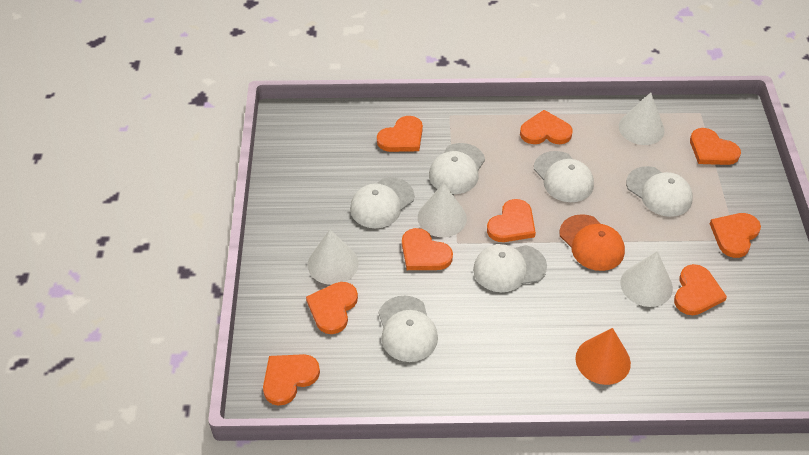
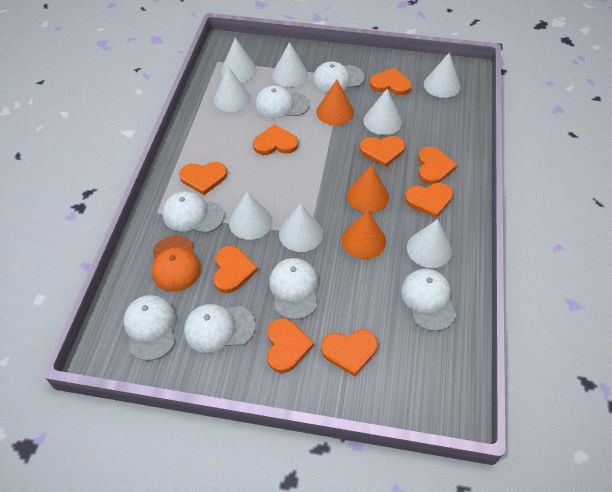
orange cone: [576,328,631,385] = 1 -> [316,80,354,125] [342,210,386,259] [347,165,389,213] = 3
white cap: [350,177,414,228] [378,296,438,362] [429,143,485,194] [473,244,547,292] [534,151,594,202] [626,166,693,217] = 6 -> [124,295,176,361] [163,191,224,233] [184,304,256,353] [255,85,309,119] [269,258,318,320] [312,61,365,93] [401,269,456,331] = 7
white cone: [308,230,359,285] [418,183,467,237] [619,92,665,145] [620,251,673,307] = 4 -> [214,67,251,112] [221,38,257,82] [229,191,273,240] [272,42,308,87] [279,203,323,252] [364,89,402,135] [407,219,452,268] [424,52,460,98] = 8

